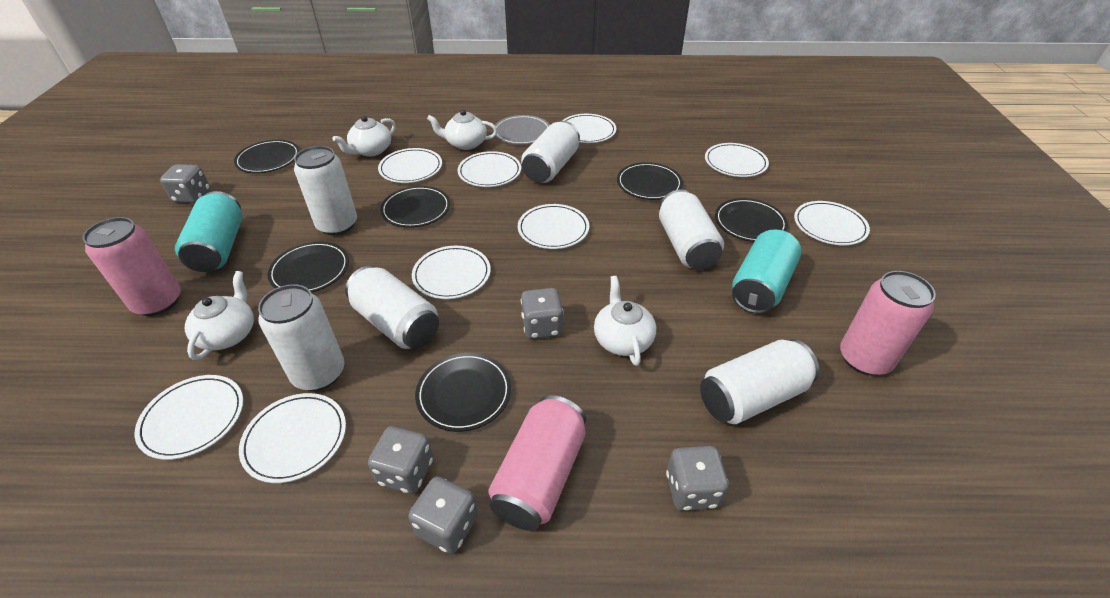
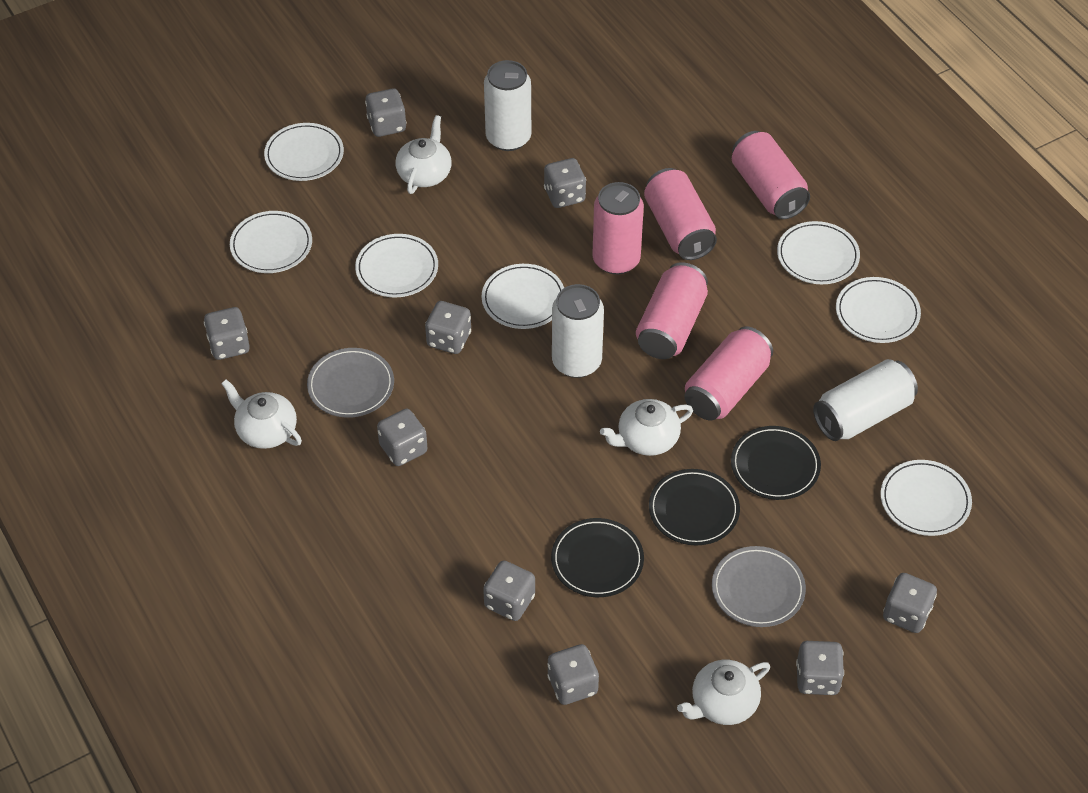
black plate: [234,140,300,173] [268,242,349,293] [380,186,450,228] [415,353,511,432] [617,162,683,200] [715,198,788,242] = 6 -> [551,518,644,597] [649,469,740,546] [731,426,821,500] = 3
grey dice: [160,164,210,203] [368,426,433,494] [408,477,478,554] [521,288,564,339] [666,446,729,511] = 5 -> [204,307,250,360] [365,88,406,137] [377,409,427,466] [425,301,471,354] [483,561,535,621] [544,158,586,208] [547,644,599,705] [796,641,844,695] [883,573,937,633] = 9
grey plate: [493,115,550,145] = 1 -> [307,348,394,418] [712,546,806,627] = 2
pink can: [82,217,181,316] [488,395,586,531] [840,271,936,376] = 3 -> [592,182,644,275] [636,262,708,359] [644,168,717,260] [684,326,773,420] [732,131,810,219] = 5
turquoise can: [175,191,243,272] [732,230,802,314] = 2 -> none = 0
white can: [258,284,345,391] [294,146,357,236] [345,266,439,349] [521,121,580,183] [659,189,724,270] [700,339,819,424] = 6 -> [484,60,531,151] [552,284,604,378] [813,359,918,441] = 3
white plate: [135,375,243,460] [239,393,346,483] [378,148,442,183] [412,246,491,299] [457,151,521,187] [518,204,589,249] [562,114,616,143] [705,143,769,177] [794,201,870,245] = 9 -> [230,211,312,273] [264,123,344,181] [355,234,438,298] [482,264,564,329] [777,221,860,284] [836,277,921,343] [880,460,972,536] = 7

